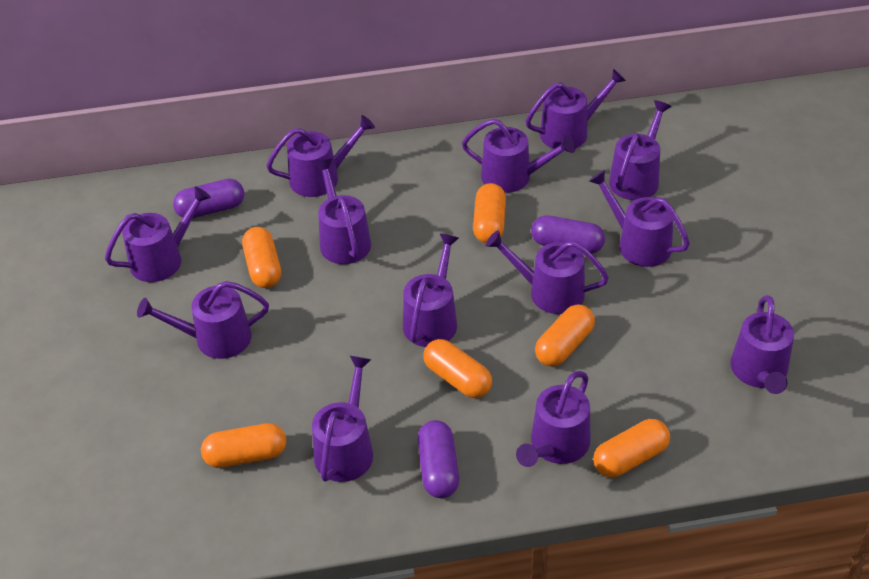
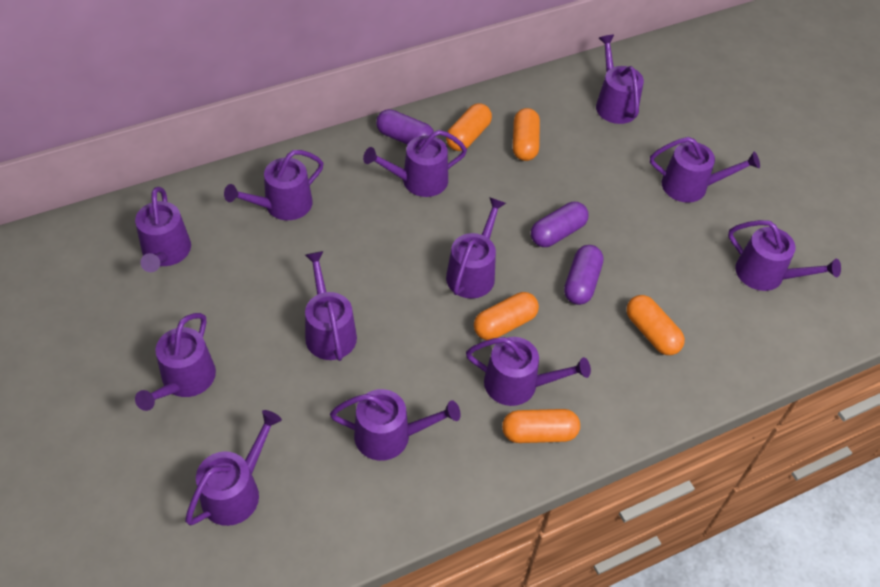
orange capsule: [201,423,286,468] [242,227,281,288] [423,339,492,398] [473,183,506,243] [535,304,595,367] [593,419,670,478] = 6 -> [446,103,492,151] [474,292,539,340] [502,409,580,443] [513,108,540,161] [626,295,685,355] = 5
purple watering can: [105,187,211,282] [137,281,269,359] [266,115,375,197] [312,356,373,482] [314,159,371,264] [403,234,459,347] [462,119,575,193] [486,231,609,314] [516,371,590,467] [526,68,626,149] [589,170,690,267] [609,100,671,200] [730,295,794,394] = 13 -> [135,187,191,272] [135,313,216,411] [185,410,282,526] [224,150,324,220] [305,251,357,361] [330,389,461,461] [363,130,467,197] [446,197,506,299] [466,337,591,406] [596,35,644,124] [650,137,760,203] [728,220,841,291] = 12

